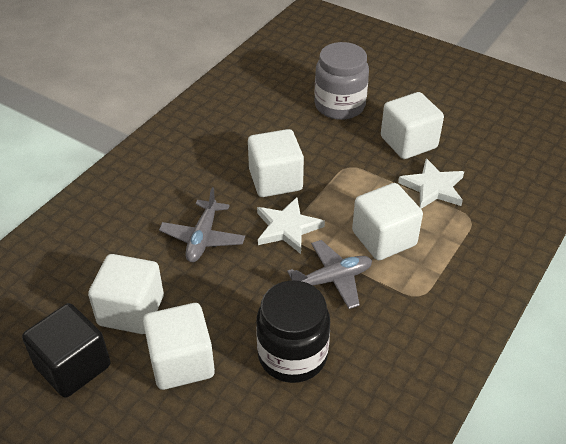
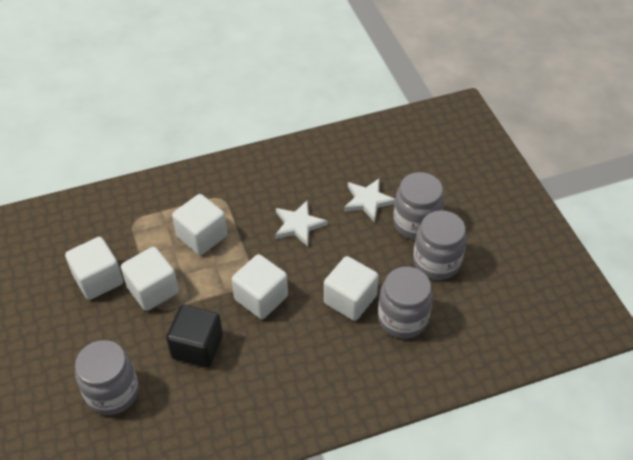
black jar: [256,280,330,383] = 1 -> none = 0
grey jar: [314,42,369,120] = 1 -> [75,340,139,415] [378,267,433,339] [393,172,444,240] [413,210,467,280] = 4
grey plane: [159,187,245,262] [287,240,372,309] = 2 -> none = 0

